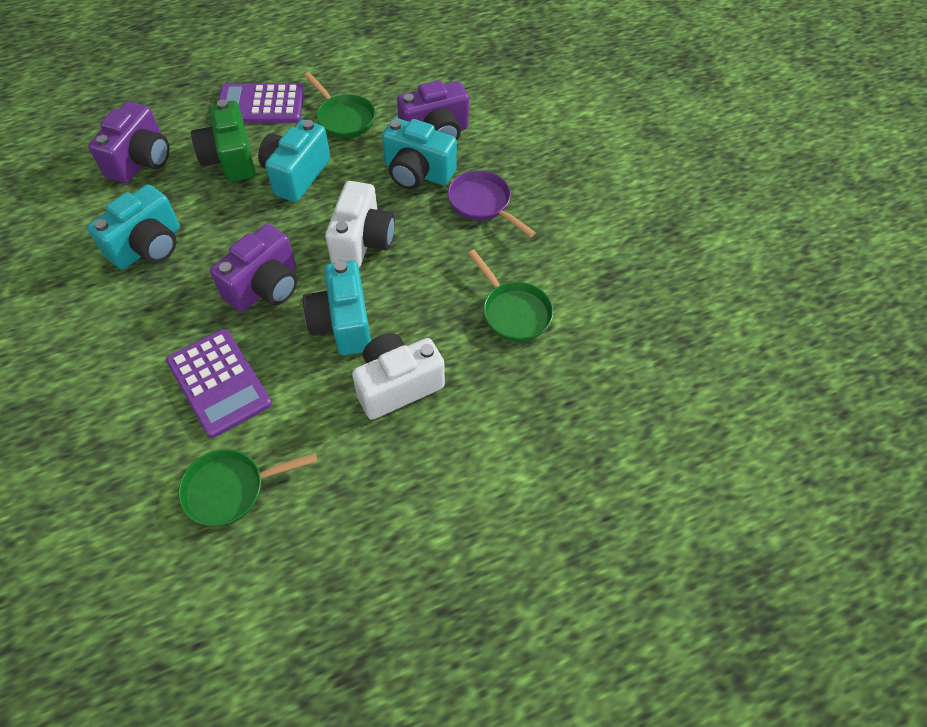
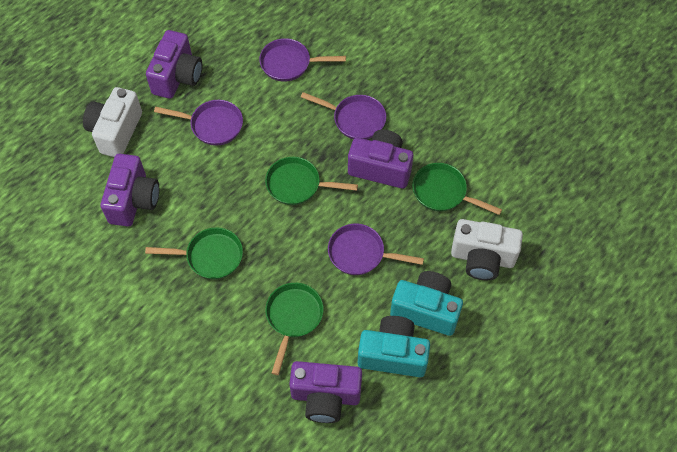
green camera: [191,100,255,182] = 1 -> none = 0
green pan: [178,449,317,526] [304,72,375,138] [467,249,553,342] = 3 -> [145,227,243,279] [265,157,358,205] [265,283,324,375] [412,163,502,215] = 4
purple calculator: [166,329,272,438] [218,83,304,123] = 2 -> none = 0
purple camera: [88,102,169,183] [210,224,297,312] [397,80,469,140] = 3 -> [100,154,159,227] [146,30,202,99] [289,361,362,423] [348,130,414,189] = 4
purple pan: [448,170,536,237] = 1 -> [154,100,243,146] [259,38,346,82] [301,92,386,140] [328,224,424,275] = 4
turquoise camera: [87,185,180,270] [258,120,330,202] [303,260,371,355] [382,118,457,189] = 4 -> [358,316,430,377] [390,271,463,336] = 2

